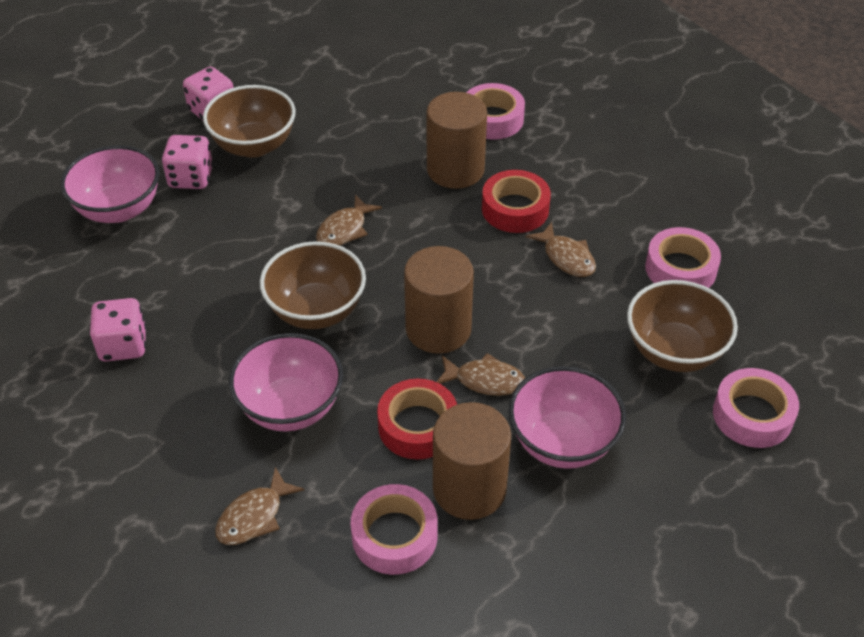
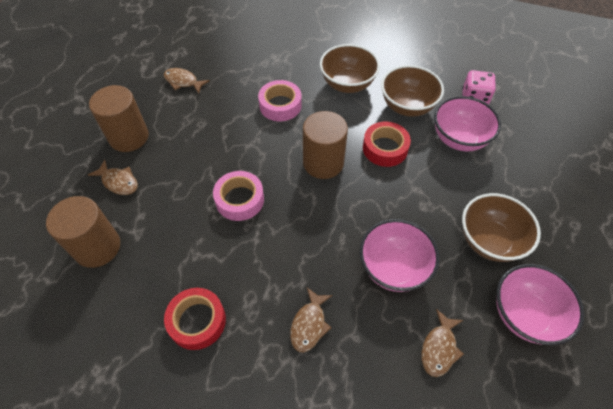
pink dice: [90,298,146,361] [162,135,213,189] [183,67,233,120] = 3 -> [462,70,496,105] = 1
pink tape: [351,484,438,575] [466,83,525,140] [645,227,721,288] [713,368,799,448] = 4 -> [213,171,264,221] [258,80,302,121] = 2

